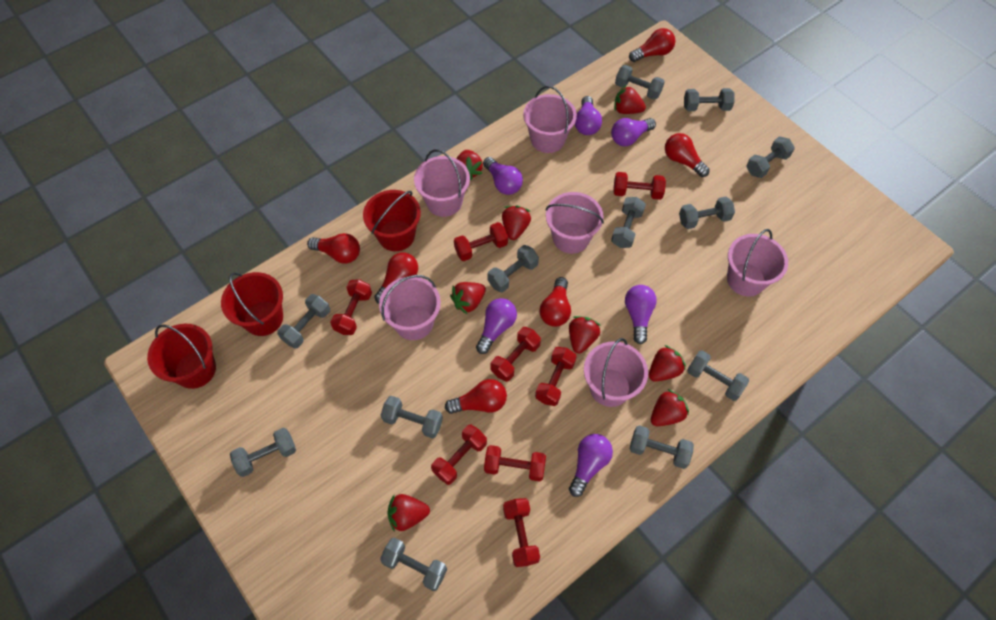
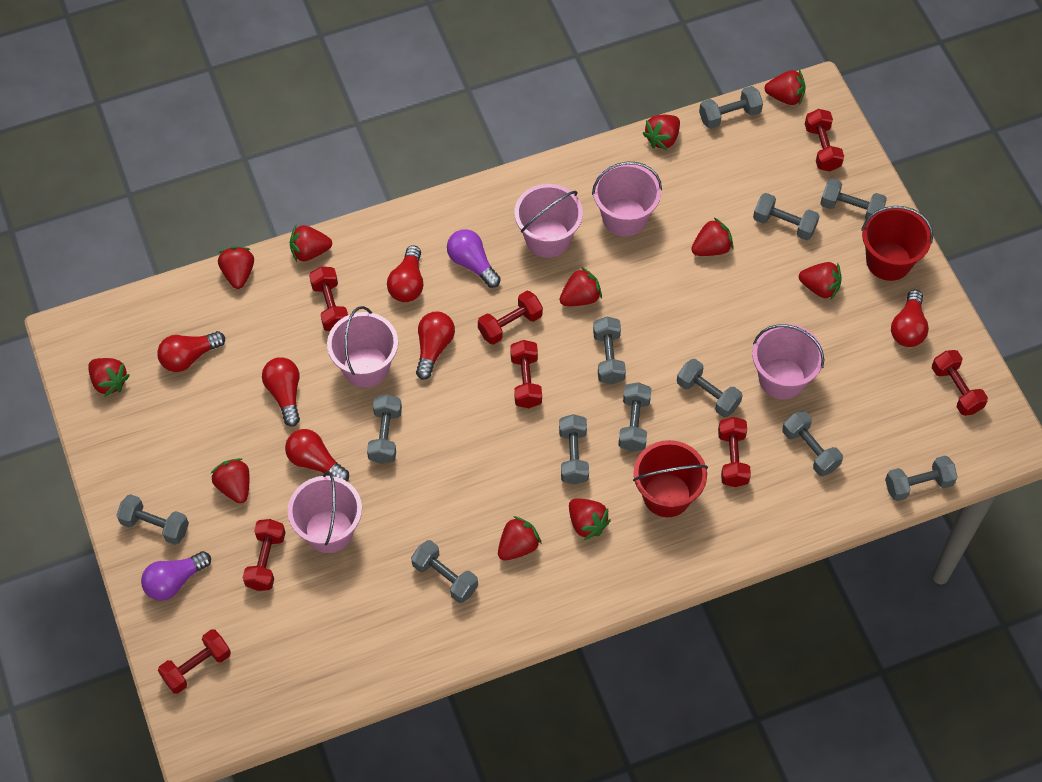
pink bucket: [379,275,441,340] [414,149,470,217] [523,86,577,153] [546,192,604,254] [584,338,648,407] [727,229,788,296] = 6 -> [288,471,362,553] [327,306,398,388] [514,184,583,258] [592,162,662,237] [752,324,824,399] = 5
purple light bulb: [476,298,517,354] [483,157,523,195] [569,434,613,497] [575,96,602,135] [611,118,656,146] [625,285,657,344] = 6 -> [141,551,211,601] [447,229,501,288] = 2
red bucket: [147,324,216,389] [221,272,283,336] [363,190,421,251] = 3 -> [633,440,708,517] [861,206,933,281] = 2
red strawberry: [387,494,430,532] [450,282,486,315] [457,150,483,181] [502,206,531,240] [569,316,601,354] [614,85,646,114] [649,345,686,382] [651,389,689,426] = 8 -> [88,358,130,397] [211,458,250,504] [218,246,254,289] [290,225,332,262] [498,516,542,561] [560,267,602,306] [569,499,611,540] [642,115,680,150] [691,218,733,256] [764,69,806,105] [799,262,842,299] = 11

